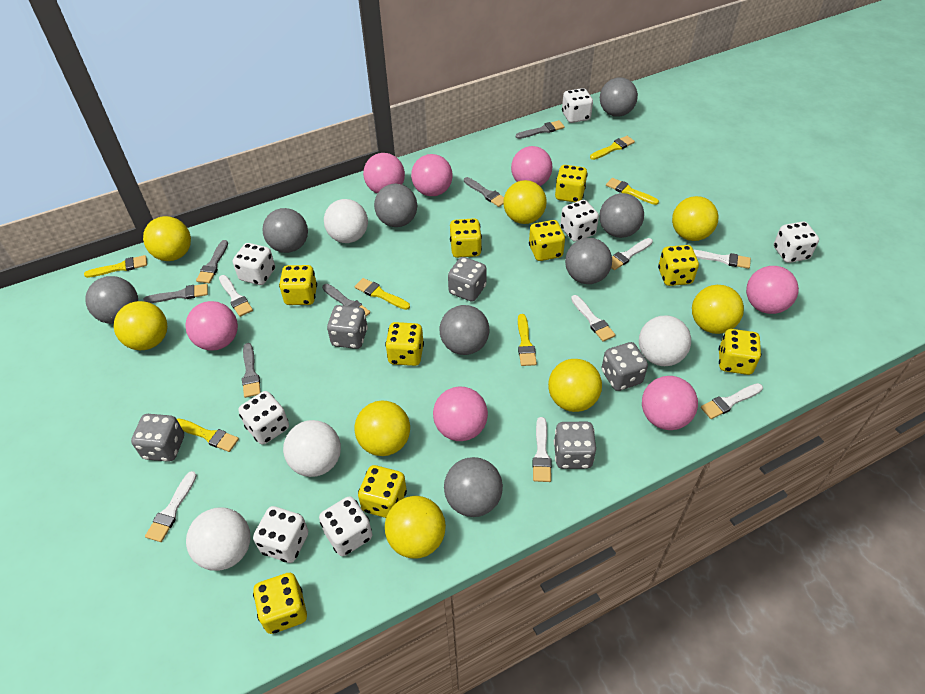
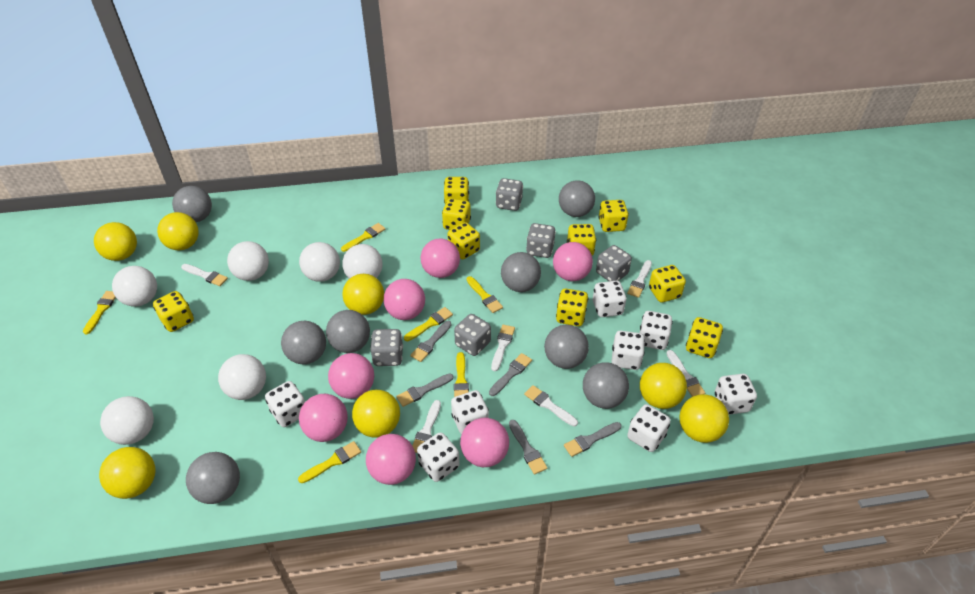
grey brush: [144,284,208,303] [196,240,228,283] [242,343,261,398] [322,284,370,316] [464,177,504,207] [516,120,565,139] = 6 -> [396,374,453,407] [410,321,451,362] [489,353,532,396] [509,420,547,475] [564,422,621,457] = 5
white ball: [186,508,250,571] [283,420,341,477] [324,199,368,243] [639,316,691,366] = 4 -> [100,396,154,445] [112,266,157,307] [218,354,266,400] [227,241,269,281] [299,242,340,282] [342,244,383,279] = 6
white brush: [145,471,197,542] [219,275,253,317] [533,417,552,482] [571,295,616,342] [611,238,653,270] [694,250,751,269] [701,383,763,419] = 7 -> [181,264,228,286] [412,400,441,453] [491,325,515,371] [524,385,578,427] [627,260,652,298] [666,350,705,397] = 6
white dice: [233,243,275,285] [238,391,289,445] [253,506,308,563] [319,496,373,556] [560,200,599,242] [562,88,593,123] [774,221,819,263] = 7 -> [265,381,305,427] [417,432,460,482] [451,390,489,434] [593,281,627,317] [612,331,645,370] [627,404,671,452] [640,311,673,350] [715,374,757,415] = 8
yellow ball: [114,301,167,350] [143,216,191,261] [354,400,410,456] [385,496,446,559] [503,180,546,224] [548,359,602,412] [672,196,718,241] [692,285,744,334] = 8 -> [94,222,137,261] [99,447,156,499] [157,212,199,250] [343,274,384,315] [352,390,400,438] [640,363,687,409] [679,394,729,443] = 7

